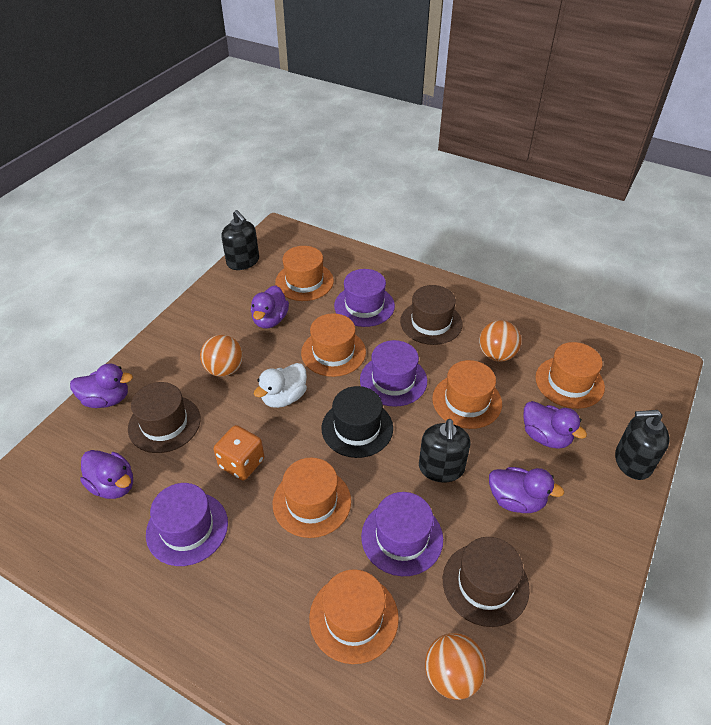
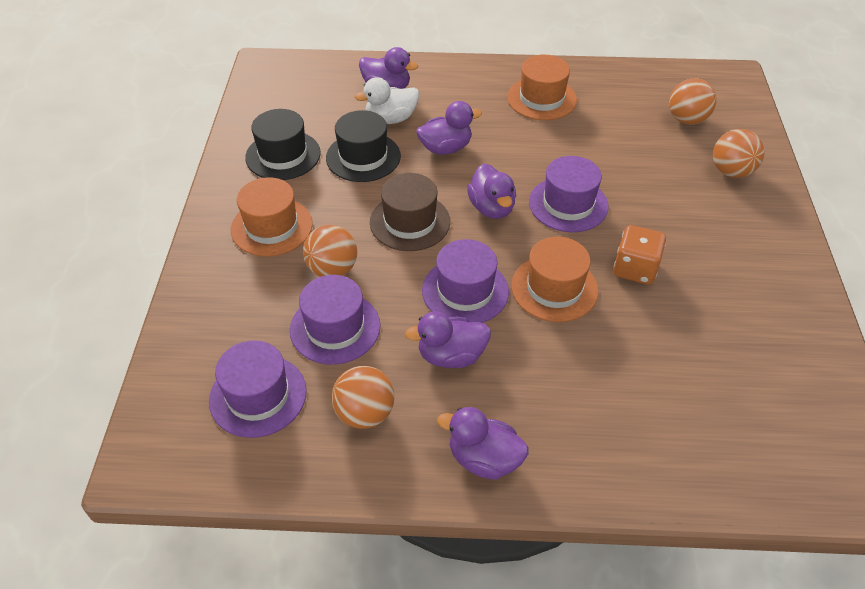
black hat: [321,386,393,458] = 1 -> [245,109,321,180] [326,110,401,182] = 2
black soap dispenser: [221,210,259,270] [419,419,471,482] [615,410,670,480] = 3 -> none = 0
brown hat: [128,382,201,453] [400,285,462,345] [443,537,530,627] = 3 -> [370,173,450,251] = 1
orange ball: [200,335,243,377] [425,633,486,700] [479,320,521,362] = 3 -> [303,225,357,277] [331,366,394,429] [669,78,717,125] [713,129,765,178] = 4
orange hat: [273,458,351,538] [275,246,334,301] [301,313,366,377] [309,569,399,664] [432,360,502,429] [535,342,605,409] = 6 -> [231,177,313,257] [507,55,577,120] [511,237,599,322] = 3

